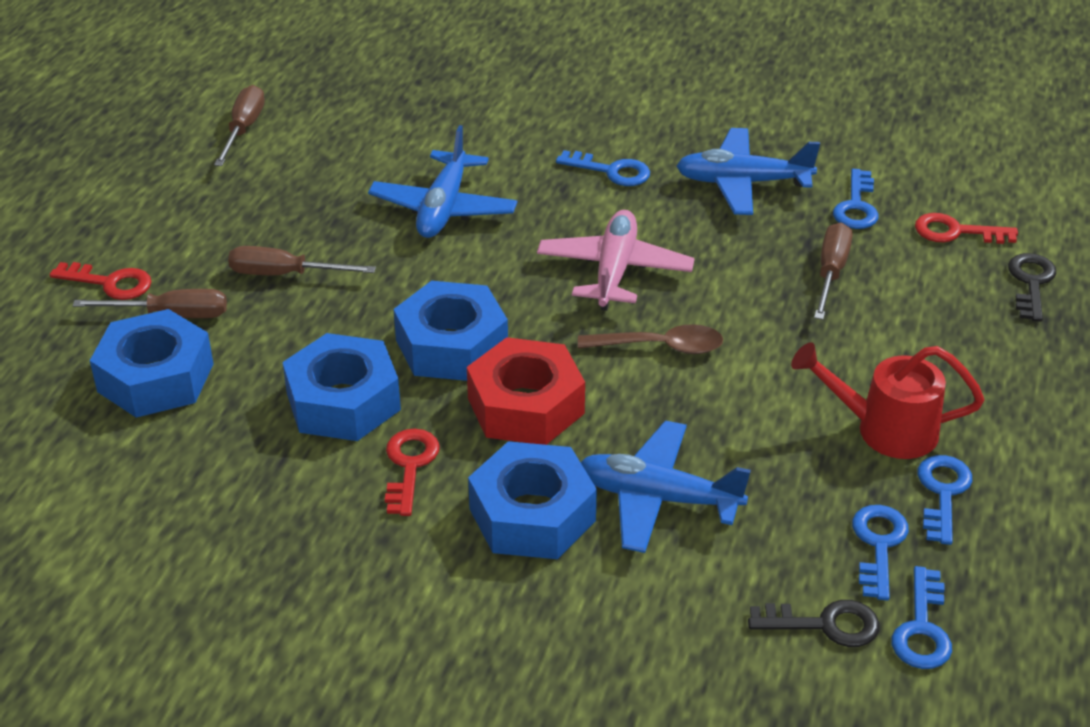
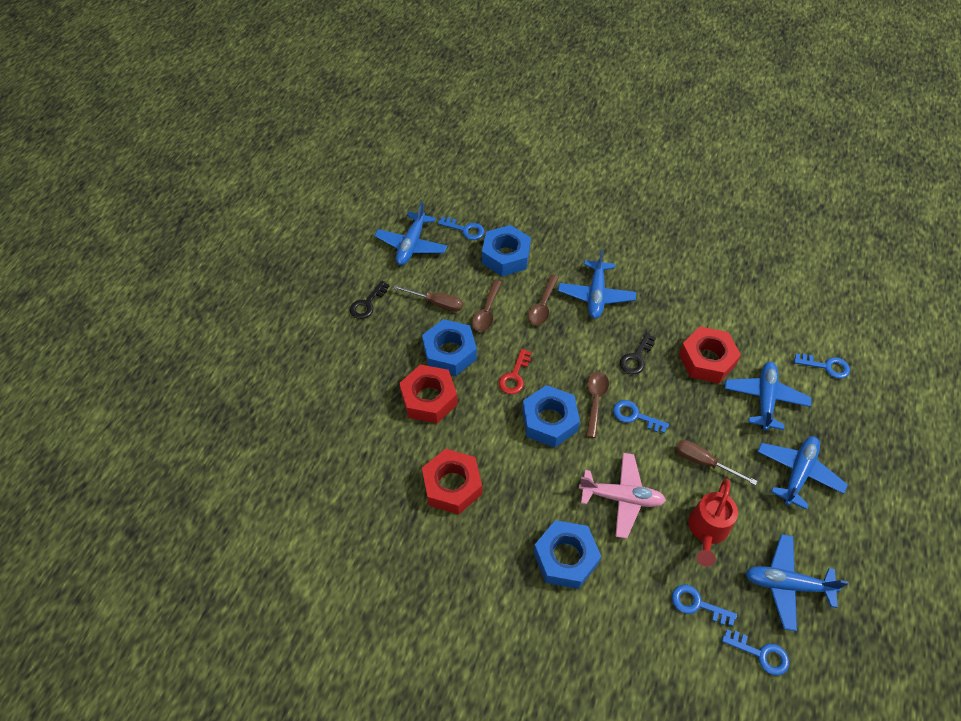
blue plane: [368,125,517,238] [581,420,751,553] [676,128,820,215] = 3 -> [374,202,447,265] [558,249,636,319] [725,362,811,430] [745,534,848,631] [757,436,848,510] = 5
brown screwdriver: [73,289,227,318] [214,85,265,166] [228,246,376,275] [814,222,853,320] = 4 -> [393,285,463,312] [675,440,757,485] = 2
brown spoon: [578,324,723,354] = 1 -> [472,280,502,332] [528,274,559,325] [586,372,609,438] = 3
red key: [50,262,151,300] [385,429,440,516] [915,213,1018,244] = 3 -> [499,349,531,394] = 1
red nut: [467,337,585,445] = 1 -> [399,365,458,423] [422,449,482,514] [679,326,741,383] = 3

